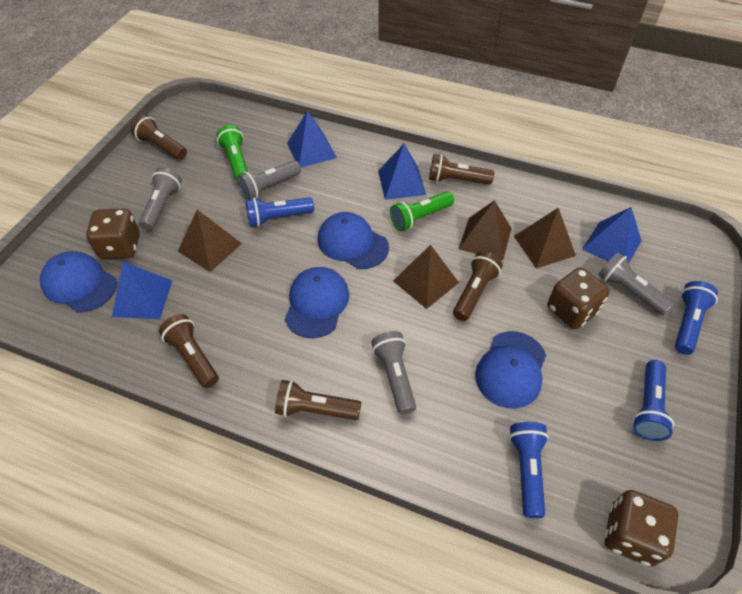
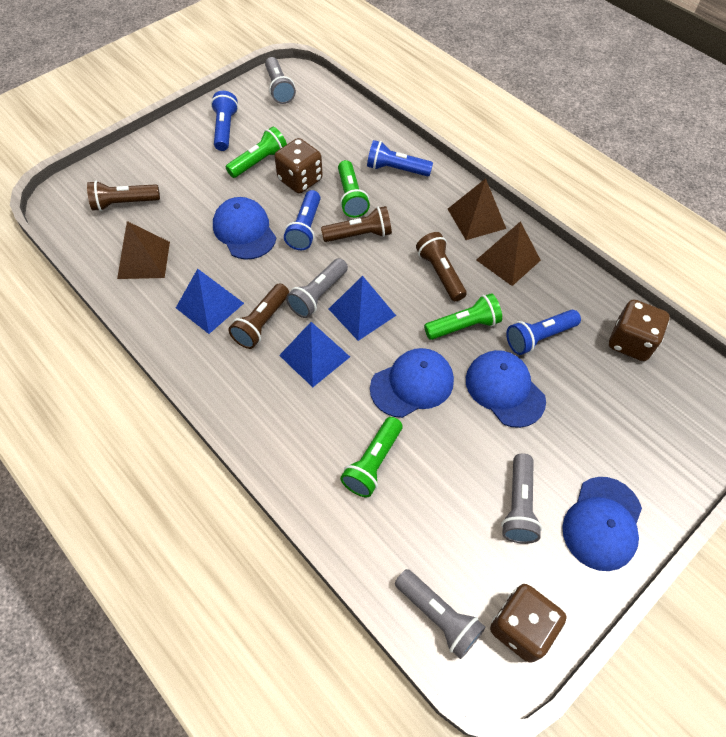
blue pyramid: [112,262,173,319] [287,111,337,167] [378,144,426,200] [582,207,642,262] = 4 -> [176,269,244,334] [279,322,350,387] [329,276,396,341] = 3
brown flashlight: [131,115,187,160] [159,314,219,388] [275,380,361,420] [429,154,494,184] [453,251,503,321] = 5 -> [87,181,160,211] [228,283,289,349] [321,206,392,242] [416,232,467,302] = 4
brown pyramid: [178,210,242,272] [393,245,459,309] [459,200,512,261] [514,208,576,269] = 4 -> [117,221,170,279] [448,178,506,240] [476,221,541,286] = 3
green flashlight: [217,125,248,180] [390,191,454,231] = 2 -> [226,126,287,178] [338,160,370,218] [340,417,402,497] [424,293,502,340] = 4

